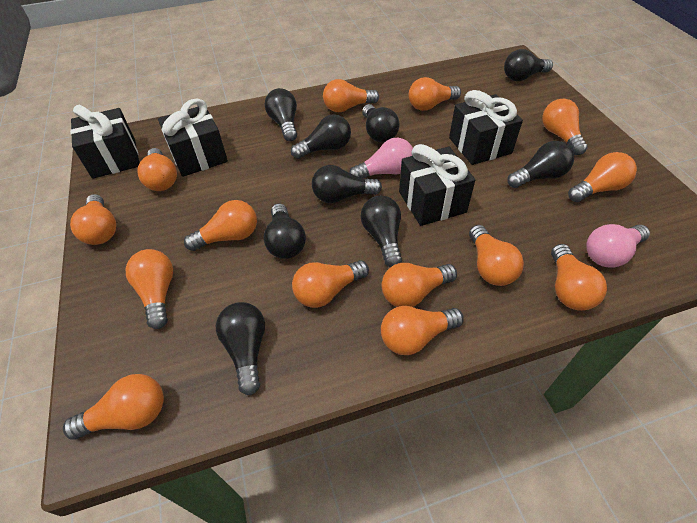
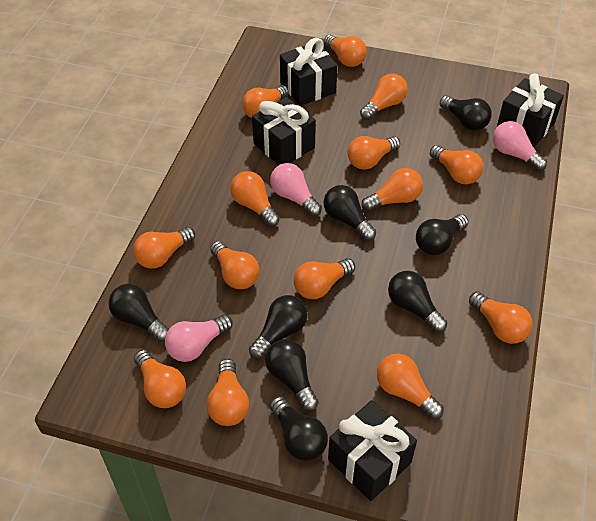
black light bulb: [216,302,265,395] [264,204,306,259] [265,88,297,141] [291,114,351,159] [312,165,382,203] [361,196,402,267] [362,104,400,142] [504,49,553,81] [507,141,574,188] = 9 -> [108,284,169,342] [249,295,308,359] [265,339,319,411] [270,396,328,461] [324,185,376,241] [388,271,447,333] [416,214,468,255] [440,96,492,131] = 8
pink light bulb: [349,138,413,178] [586,224,650,267] = 2 -> [165,315,233,362] [270,163,322,217] [493,121,547,171] = 3

